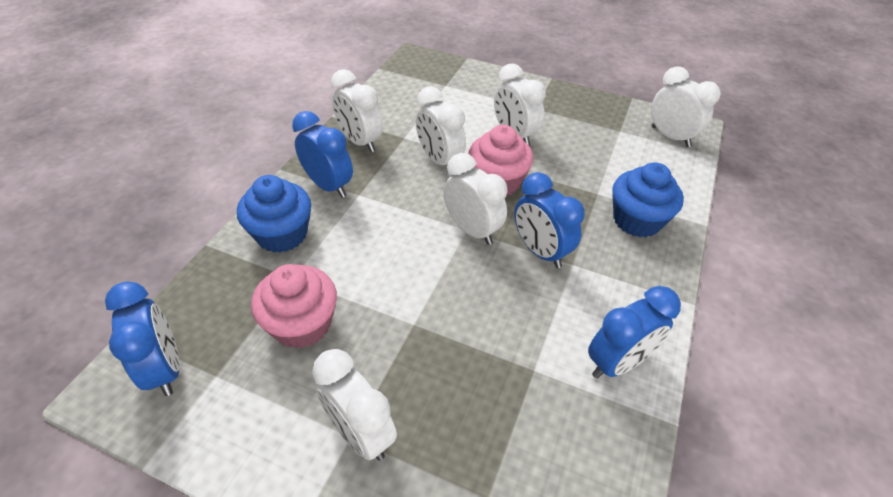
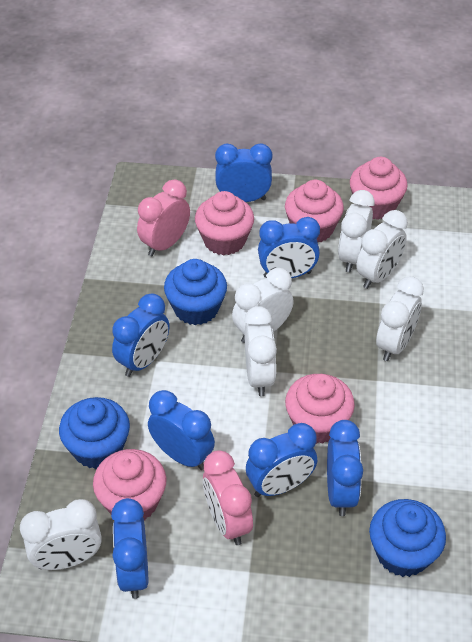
blue clock: [105,281,180,396] [292,111,353,198] [514,172,585,268] [588,286,681,379] = 4 -> [111,498,148,599] [112,293,169,377] [148,390,215,470] [215,144,272,202] [246,423,317,497] [258,217,320,278] [327,420,363,516] = 7
blue cupcake: [237,175,311,253] [612,162,684,237] = 2 -> [59,397,130,469] [164,259,227,325] [369,499,446,577] = 3
pink clock: none = 0 -> [137,179,190,256] [203,450,253,545] = 2
pink cupcake: [251,264,337,349] [468,125,533,196] = 2 -> [93,449,167,520] [195,191,254,255] [285,180,344,242] [285,374,355,444] [350,157,408,220] = 5

